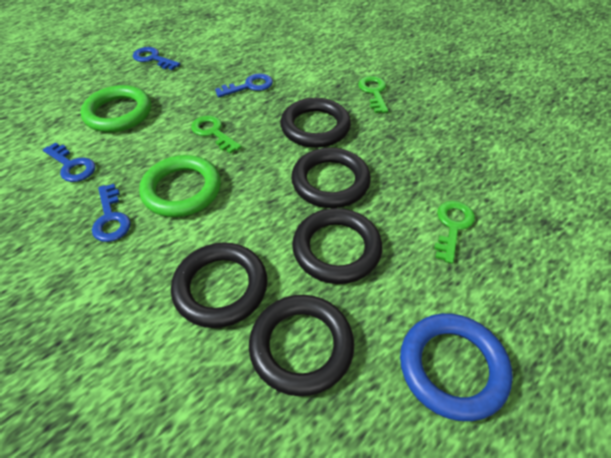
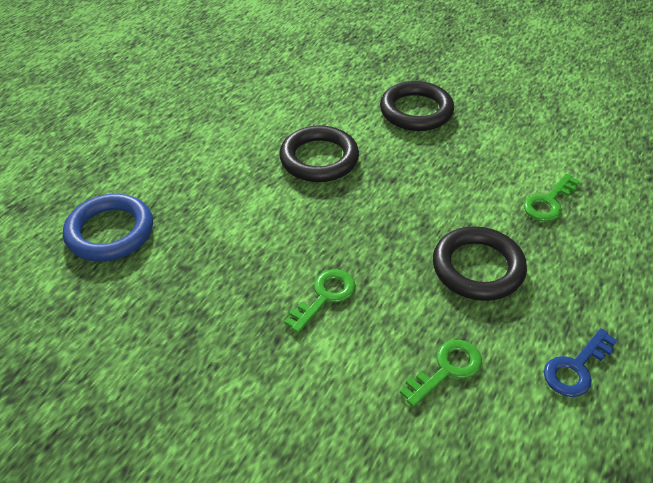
black ring: [171,242,268,328] [249,295,354,396] [280,98,351,148] [291,147,371,208] [292,208,382,284] = 5 -> [279,125,359,182] [380,81,454,131] [433,226,527,301] = 3
blue key: [43,142,95,182] [92,184,131,242] [133,47,180,70] [215,73,273,97] = 4 -> [544,328,617,397] = 1
green ring: [81,85,151,132] [139,155,221,217] = 2 -> none = 0

